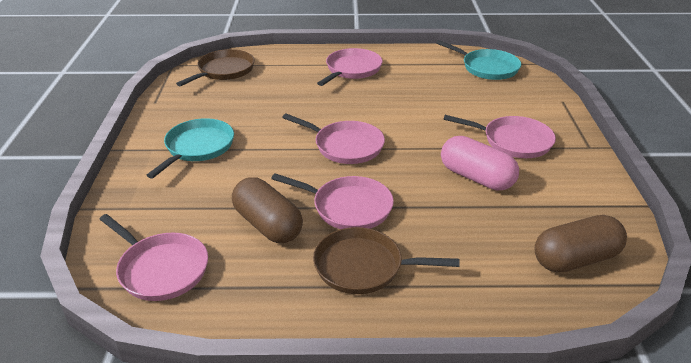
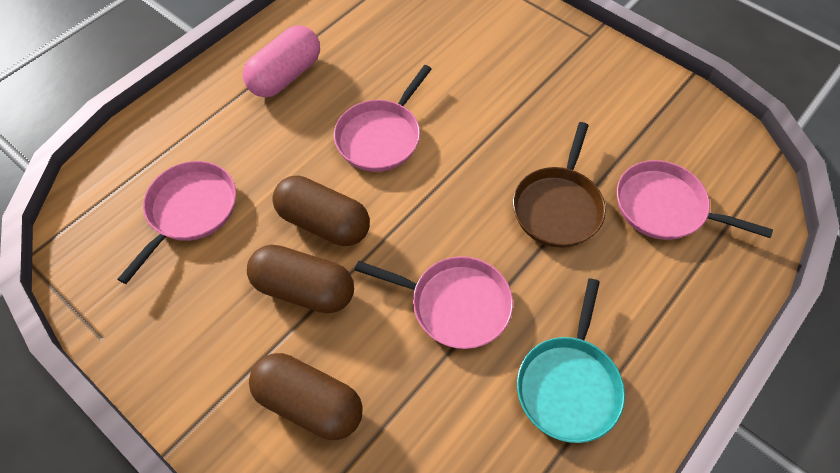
brown capsule: [232,177,303,243] [534,215,627,272] = 2 -> [247,244,354,314] [249,353,363,440] [272,175,370,246] = 3
brown pan: [176,49,255,86] [313,227,460,294] = 2 -> [513,122,606,248] = 1
pink pan: [100,214,208,301] [271,173,394,229] [282,114,385,164] [317,48,382,86] [443,115,556,158] = 5 -> [118,161,236,284] [334,65,432,172] [355,256,513,349] [617,160,773,240] = 4
turquoise pan: [146,118,234,179] [436,40,521,80] = 2 -> [517,278,625,443] = 1

